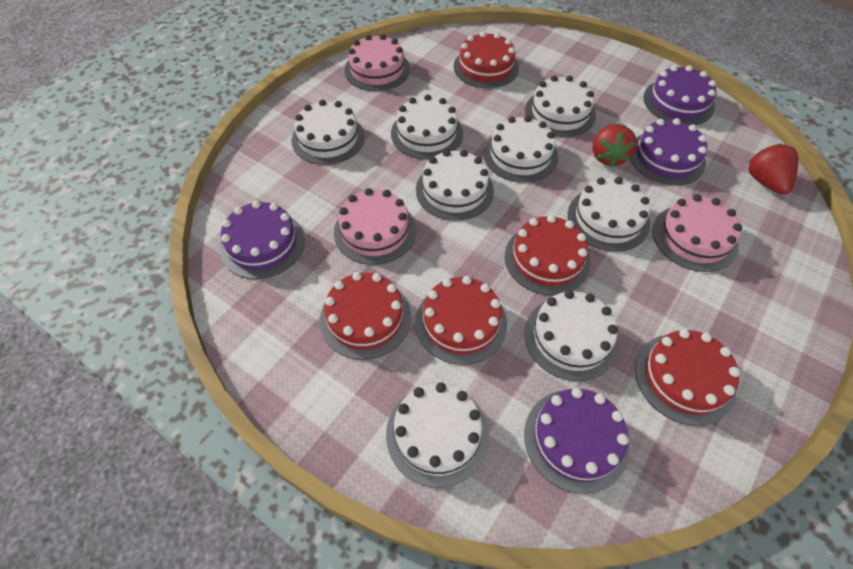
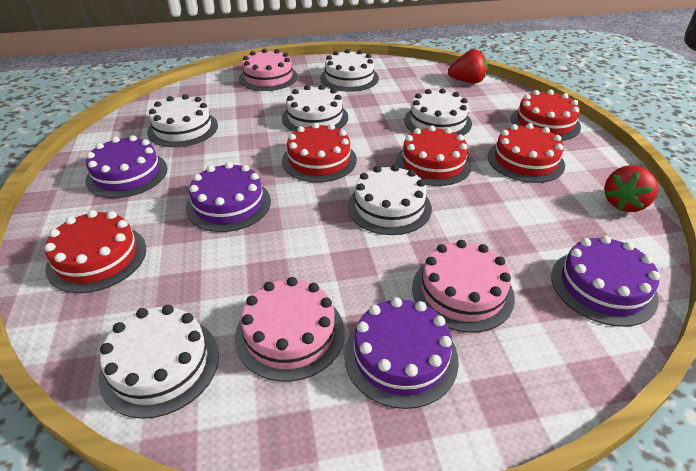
white cake: [292,100,365,165] [386,382,489,487] [391,94,463,159] [416,150,494,221] [484,116,558,183] [525,75,596,137] [525,290,619,381] [568,177,650,252] = 8 -> [98,305,219,419] [147,94,218,147] [282,85,348,132] [320,49,379,92] [347,165,432,235] [404,88,472,135] = 6

